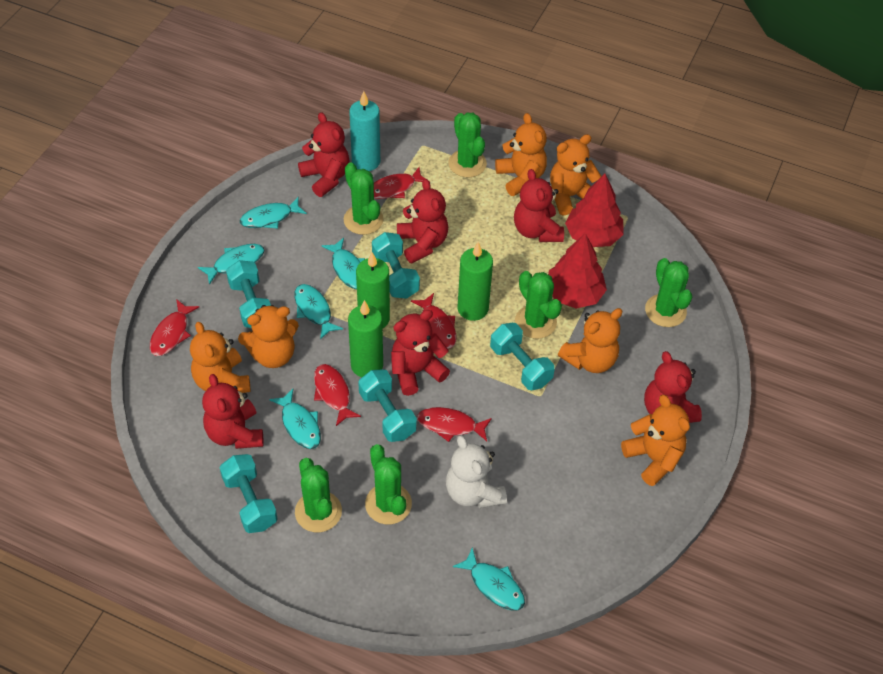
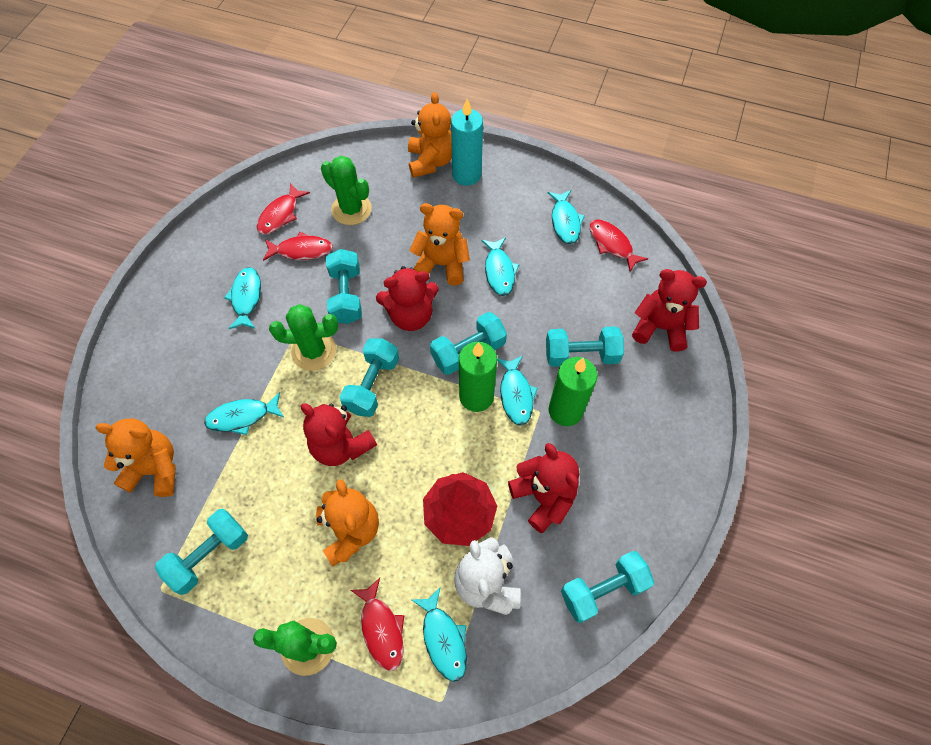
green cactus: [295,458,342,532] [344,162,383,235] [365,444,412,524] [449,113,487,177] [515,271,562,339] [645,258,692,327] = 6 -> [253,618,337,676] [269,304,338,371] [321,156,372,225] = 3
green candle: [348,300,383,377] [356,252,390,328] [457,242,493,321] = 3 -> [459,342,497,412] [549,357,598,426] = 2
orange teddy bear: [190,322,251,393] [238,305,299,368] [495,113,547,196] [550,134,601,215] [558,308,622,373] [621,395,690,486] = 6 -> [96,418,176,497] [316,479,379,567] [408,92,452,178] [409,203,470,286] = 4
red fish: [150,299,199,356] [314,364,361,426] [374,167,430,199] [411,293,457,349] [417,407,492,442] = 5 -> [257,183,310,234] [263,232,333,261] [351,578,405,671] [589,219,648,272] = 4
red teddy bear: [202,374,263,449] [298,112,349,197] [391,310,450,396] [397,179,448,264] [514,169,564,242] [644,351,702,423] = 6 -> [301,403,377,466] [376,266,439,331] [508,443,579,533] [632,269,707,351] = 4
red tree: [548,233,607,309] [565,174,624,247] = 2 -> [423,472,497,546] = 1
turquoise dumbbell: [220,454,278,533] [226,260,271,328] [358,369,417,442] [372,232,420,299] [490,323,555,390] = 5 -> [155,509,248,595] [326,249,362,324] [340,338,399,417] [430,312,507,375] [546,326,624,367] [561,551,654,623] = 6

